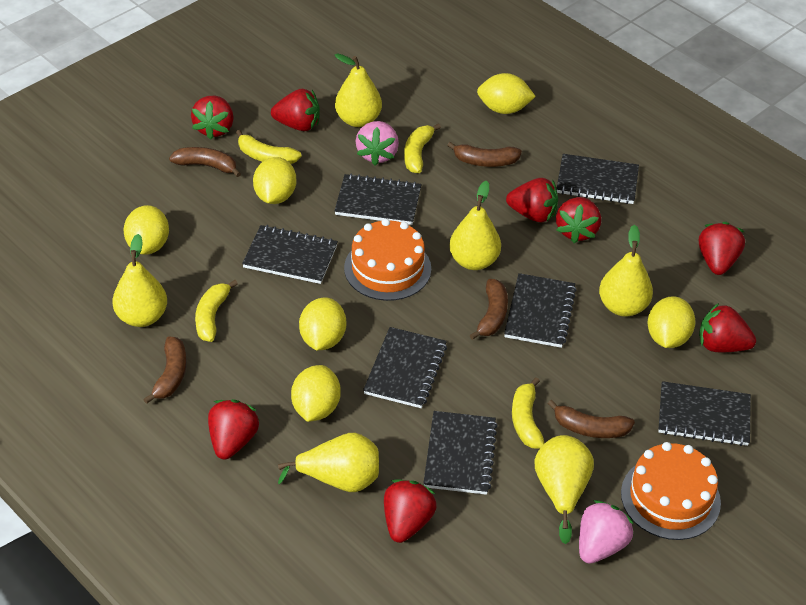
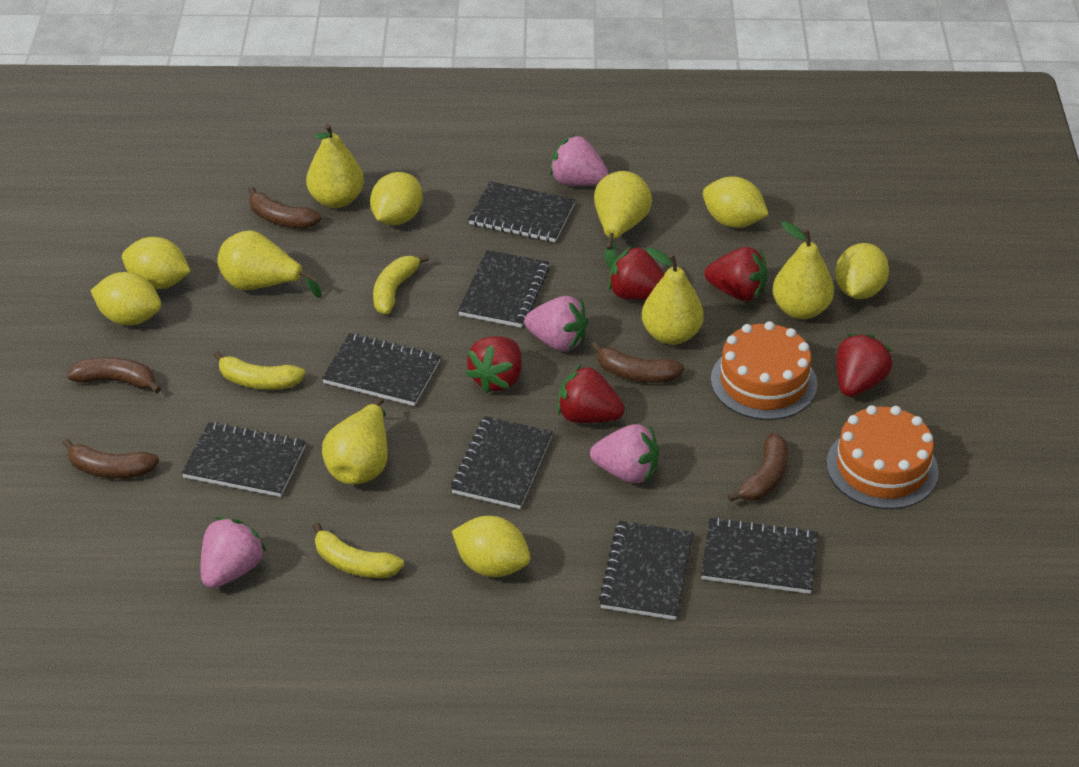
pink strawberry: [356,121,399,165] [579,500,634,564] = 2 -> [201,517,266,588] [524,296,588,351] [550,135,609,186] [590,424,659,483] = 4
red strawberry: [191,96,234,140] [208,399,260,459] [271,89,320,131] [384,479,437,543] [506,178,558,222] [556,197,601,243] [699,222,745,275] [699,303,756,352] = 8 -> [466,336,522,394] [558,365,625,423] [608,246,664,300] [705,247,768,301] [837,334,893,397] = 5
yellow banana: [195,280,238,342] [236,130,301,164] [404,123,441,173] [512,377,545,449] = 4 -> [213,351,305,390] [312,522,404,578] [373,254,429,314] = 3

